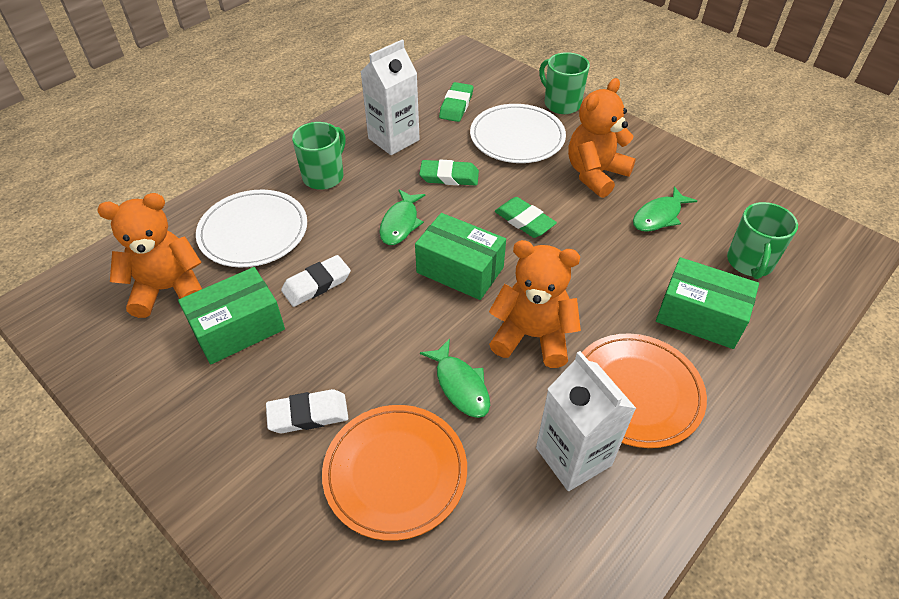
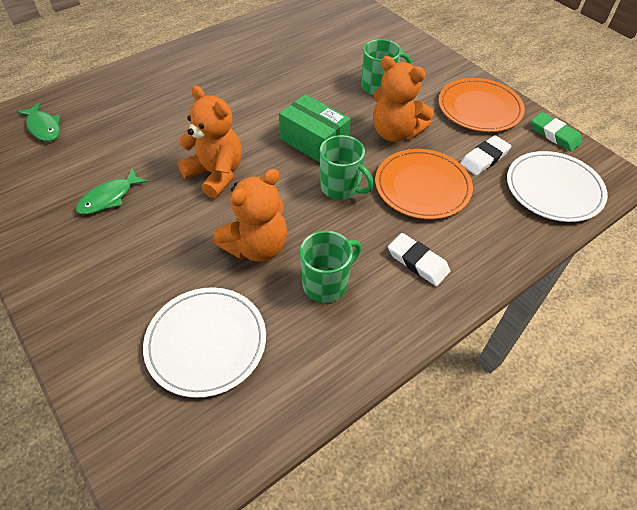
green box: [178,267,285,364] [415,213,506,300] [656,257,759,349] = 3 -> [279,94,351,162] = 1
green eraser: [419,159,479,185] [439,82,473,122] [495,197,557,238] = 3 -> [531,112,582,152] = 1
green fish: [379,189,426,245] [420,339,490,418] [633,186,697,232] = 3 -> [17,102,60,141] [76,168,148,214] = 2
white carton: [360,40,420,155] [536,351,636,491] = 2 -> none = 0

